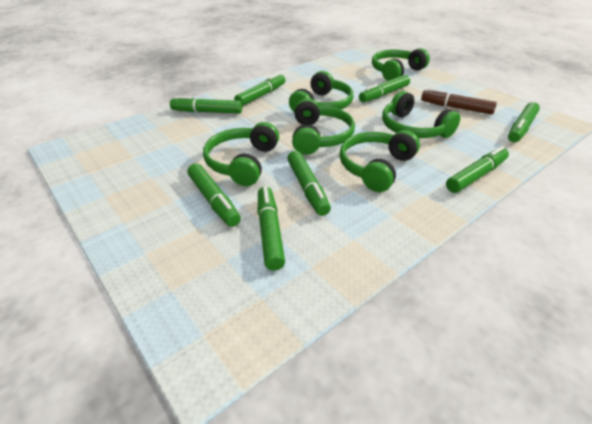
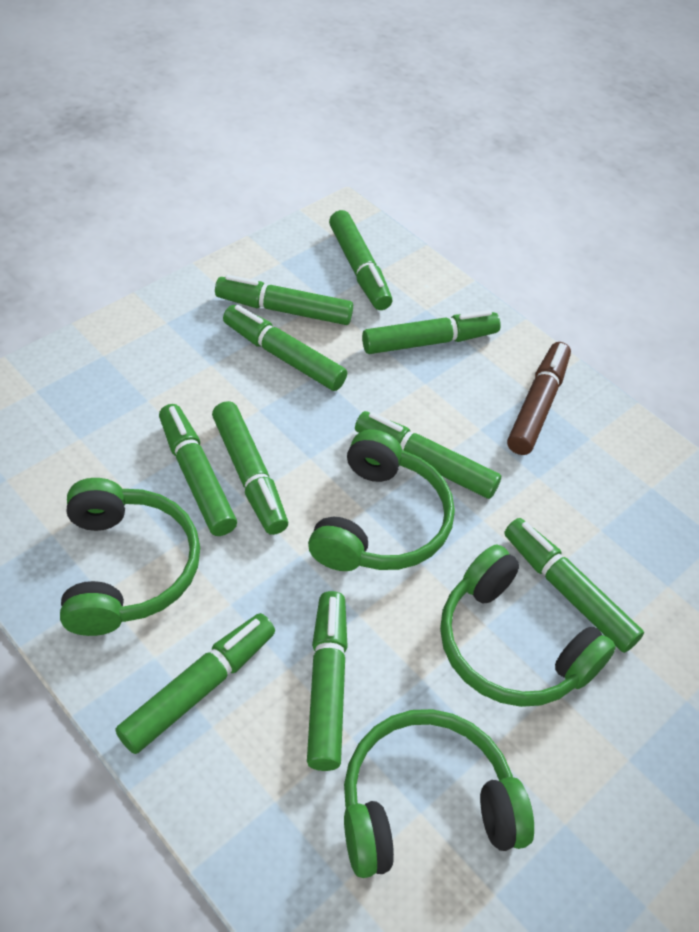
green headphones: [203,122,279,186] [289,71,353,113] [292,98,355,155] [339,130,420,192] [372,48,430,81] [382,91,460,138] = 6 -> [60,478,200,636] [308,429,455,571] [344,709,534,878] [440,544,616,707] = 4
green marker: [170,96,242,114] [187,163,241,227] [234,73,285,106] [258,187,285,270] [287,151,331,216] [359,75,410,102] [446,146,509,193] [508,102,540,142] = 8 -> [116,613,275,754] [159,404,237,536] [212,401,288,535] [215,275,353,325] [223,305,347,391] [307,591,348,771] [329,210,392,310] [355,411,501,499] [362,310,501,354] [504,518,644,653] = 10

